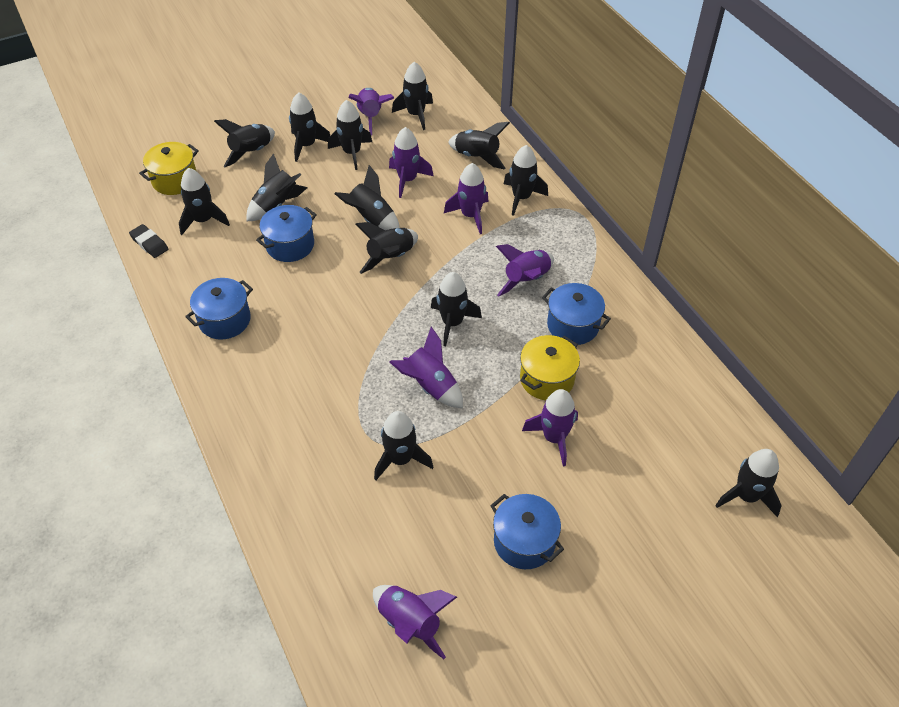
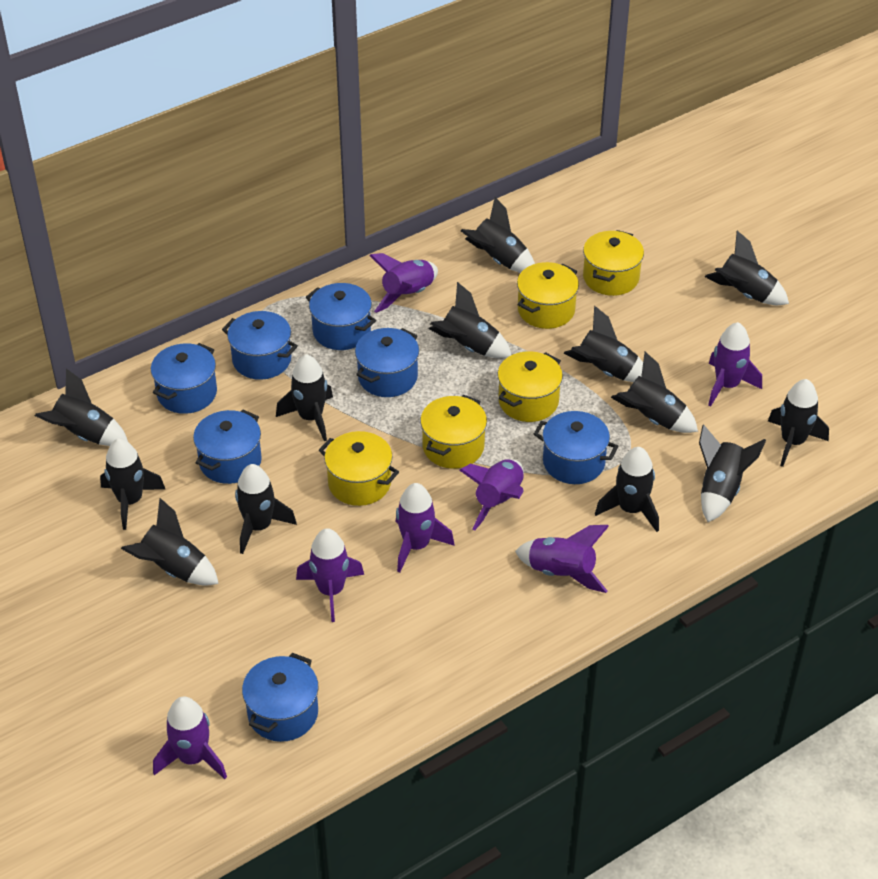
black eraser: [129,224,168,258] = 1 -> none = 0
blue pot: [185,278,253,340] [256,205,317,262] [490,494,564,569] [542,283,611,345] = 4 -> [151,343,217,414] [193,410,262,484] [222,311,298,380] [242,653,318,742] [306,283,376,350] [355,328,419,397] [534,411,618,484] = 7
yellow pot: [139,142,199,195] [520,335,580,400] = 2 -> [319,431,399,506] [420,395,487,469] [497,351,563,422] [517,262,579,329] [583,230,644,296] = 5

